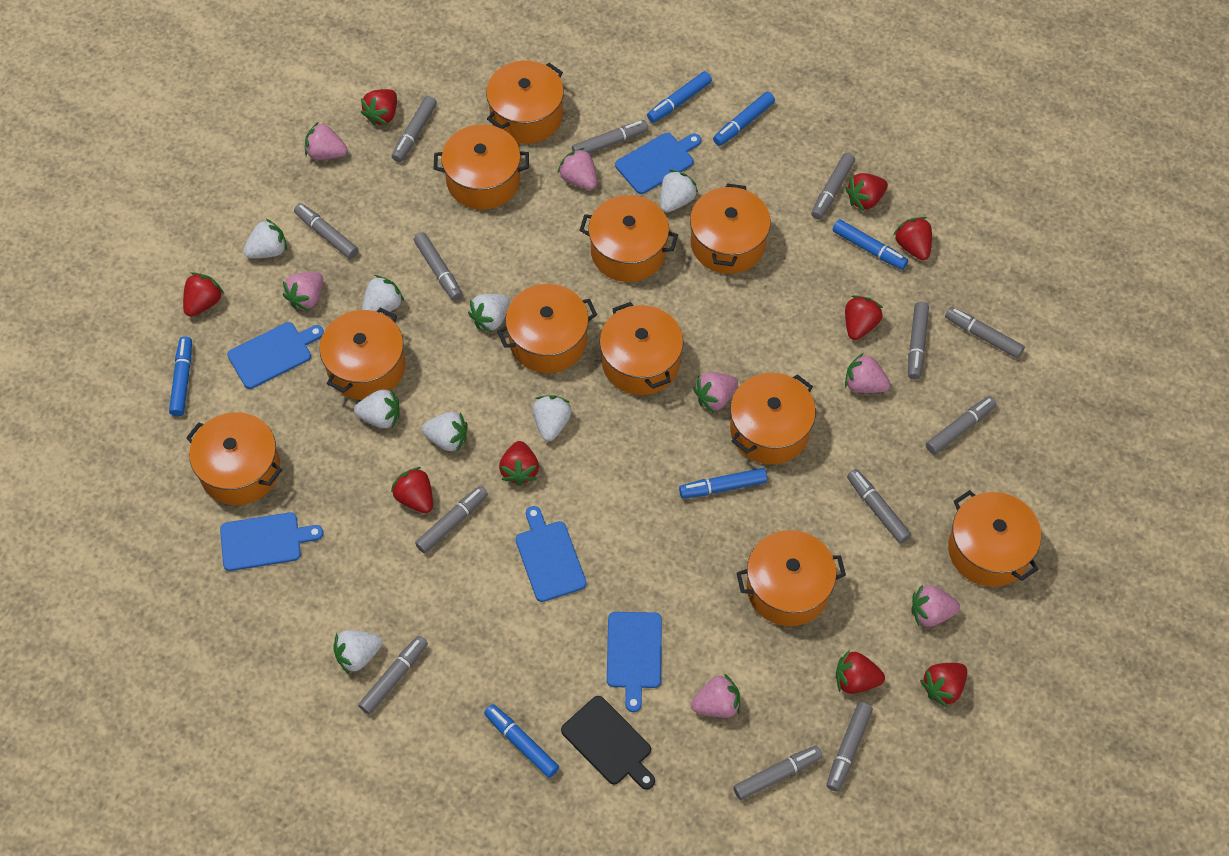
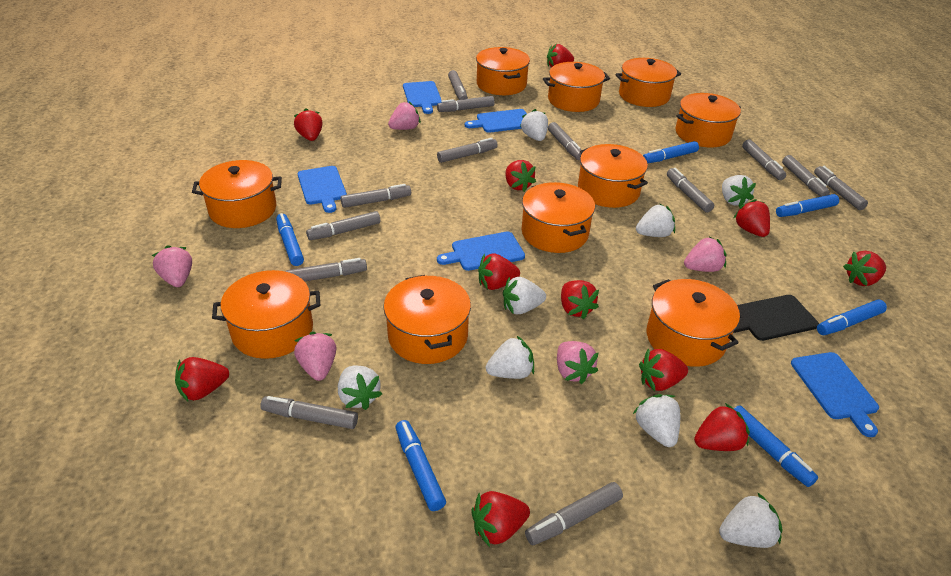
orange pot: [186,412,282,505] [319,308,405,400] [434,124,529,210] [486,60,564,144] [497,284,597,373] [579,195,678,282] [600,302,683,395] [690,183,771,274] [730,373,816,464] [737,530,846,626] [948,490,1041,587] = 11 -> [192,160,282,228] [212,270,320,359] [383,275,471,364] [476,47,530,95] [521,182,595,253] [543,62,610,112] [578,144,648,208] [615,58,681,107] [647,279,740,367] [676,93,741,148] = 10
pink strawberry: [283,272,323,311] [305,122,347,160] [558,148,597,190] [691,674,740,718] [693,372,738,412] [845,353,890,393] [911,584,960,627] = 7 -> [152,245,192,287] [294,332,337,381] [388,102,421,130] [557,341,599,384] [684,236,727,272] = 5
red strawberry: [183,272,224,317] [360,89,397,126] [391,467,433,513] [499,441,539,486] [836,650,885,694] [845,173,888,211] [845,296,883,340] [893,217,932,260] [920,663,967,708] = 9 -> [175,357,229,401] [294,108,323,141] [471,491,530,547] [478,253,520,290] [505,160,536,192] [547,44,574,67] [561,280,599,319] [639,349,688,391] [694,403,750,451] [734,199,770,237] [843,251,886,286] = 11

